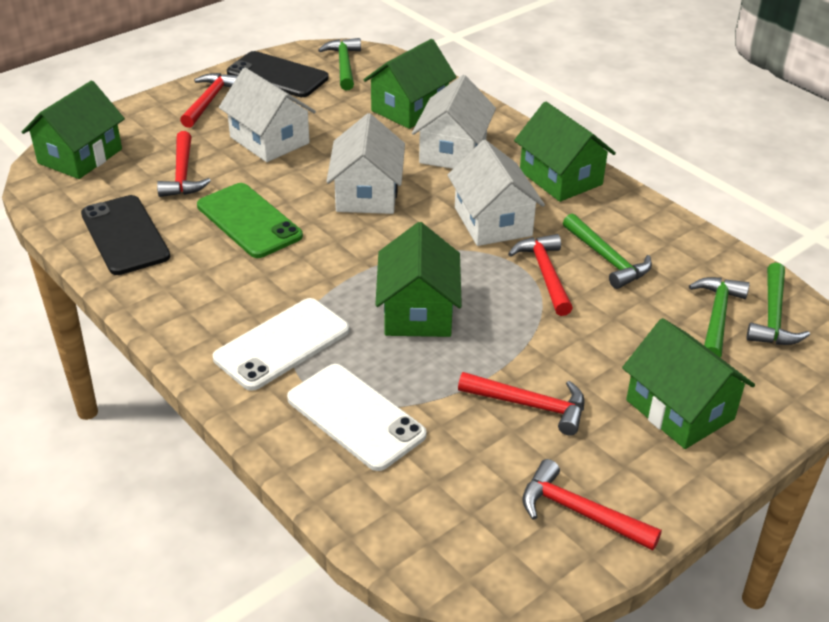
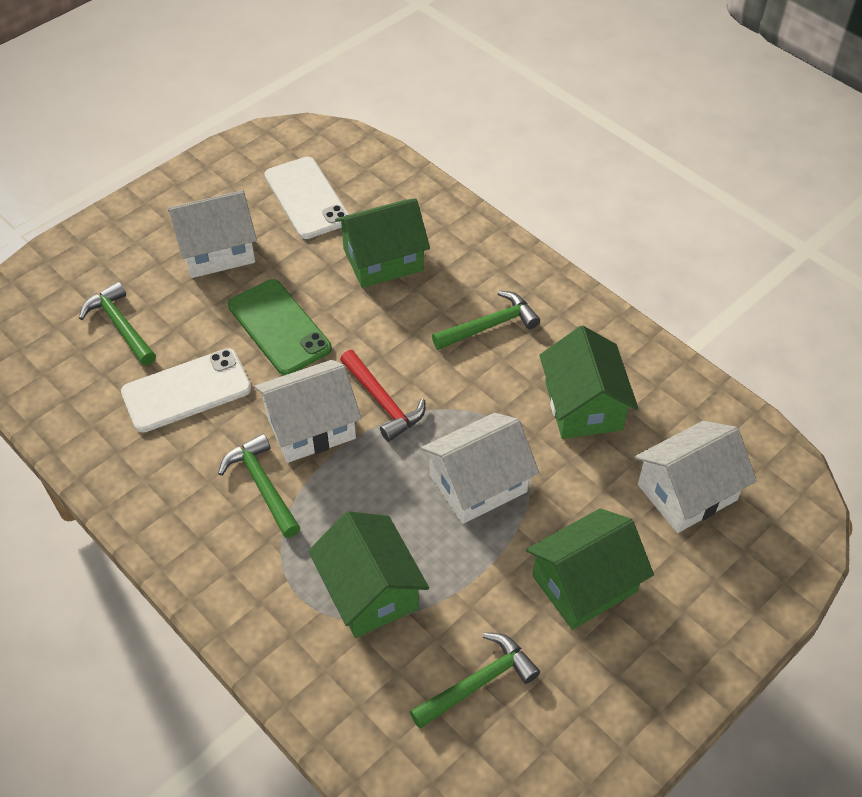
black phone: [81,195,170,275] [227,51,329,97] = 2 -> none = 0
green house: [22,81,125,179] [363,39,457,129] [375,222,462,337] [514,101,616,202] [622,318,755,449] = 5 -> [308,511,429,638] [335,198,430,288] [526,508,654,630] [539,326,638,439] = 4
red hammer: [157,131,211,197] [180,73,238,128] [458,372,585,436] [508,234,573,316] [522,459,662,550] = 5 -> [340,350,425,442] = 1

